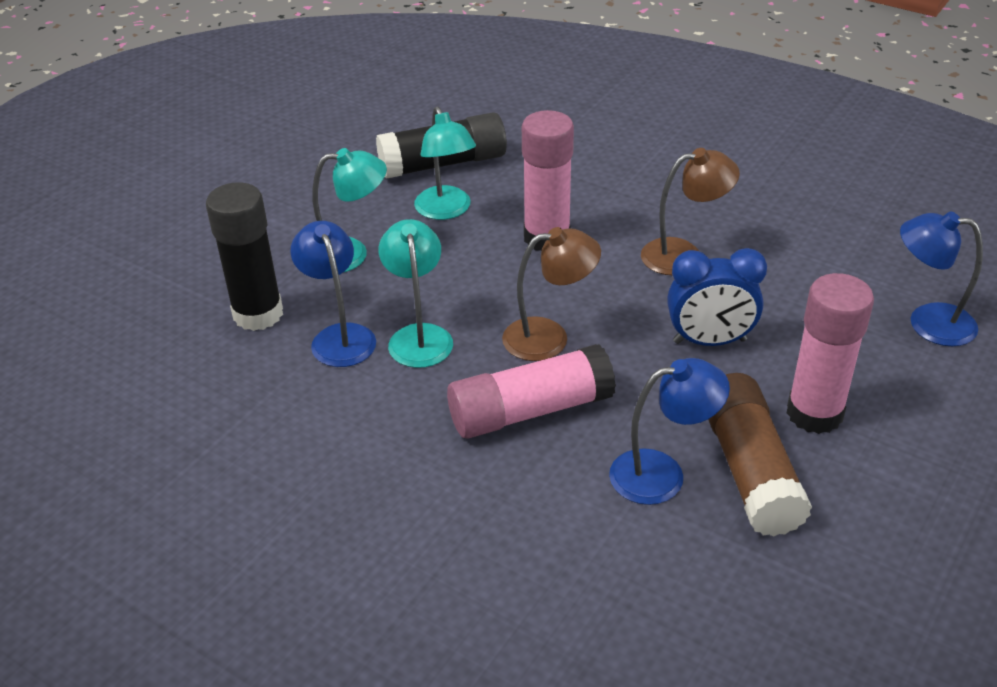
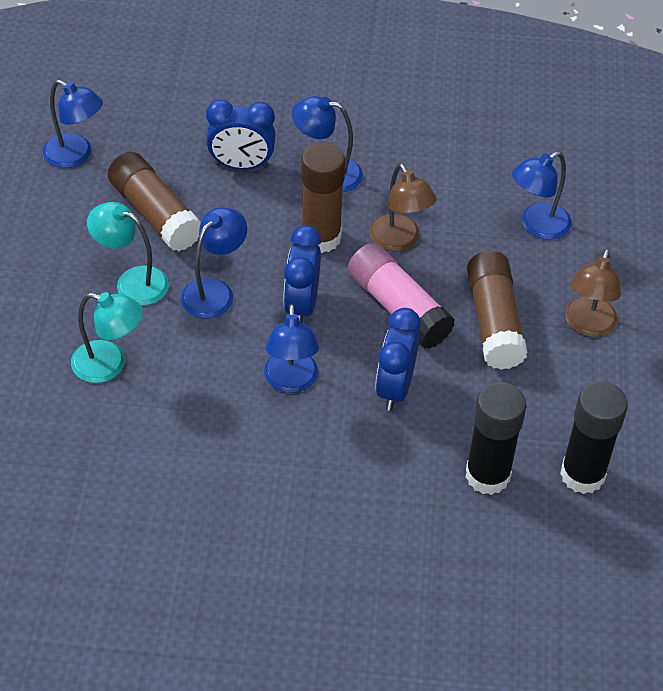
blue clock: [667,248,767,346] = 1 -> [206,99,276,170] [283,225,322,322] [375,308,421,411] = 3
blue lamp: [290,221,376,367] [609,358,730,505] [900,211,983,346] = 3 -> [43,80,103,168] [181,207,247,318] [264,304,319,393] [292,96,363,192] [512,151,572,240] = 5
brown glue stick: [708,373,812,537] = 1 -> [108,152,201,252] [301,143,345,253] [467,251,527,370] = 3
pink glue stick: [447,344,616,438] [522,110,574,251] [787,273,874,434] = 3 -> [348,243,455,349] = 1
turquoise lamp: [312,148,387,272] [379,219,453,368] [414,106,476,220] = 3 -> [71,292,143,383] [87,202,169,306] = 2

